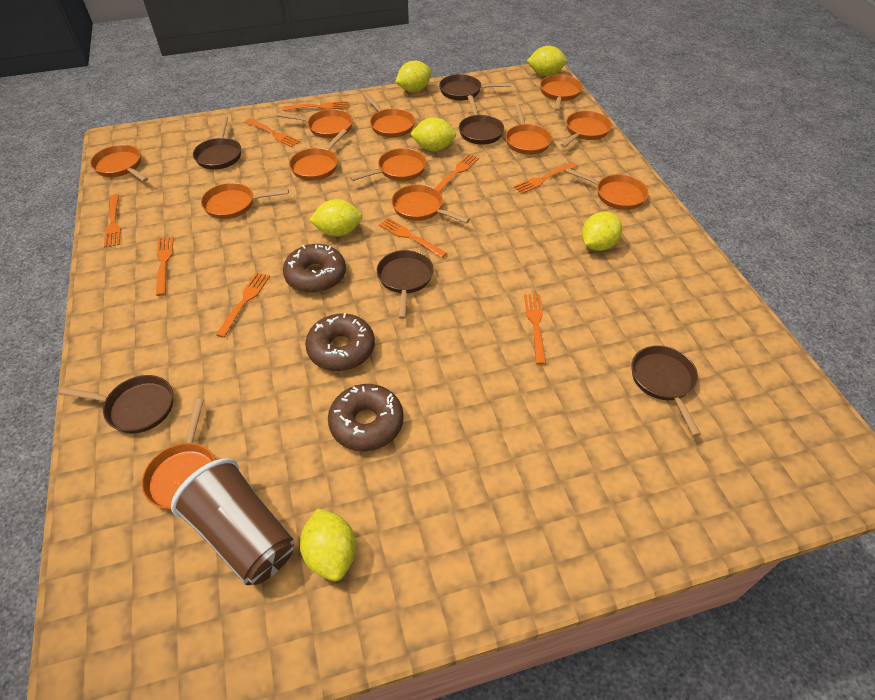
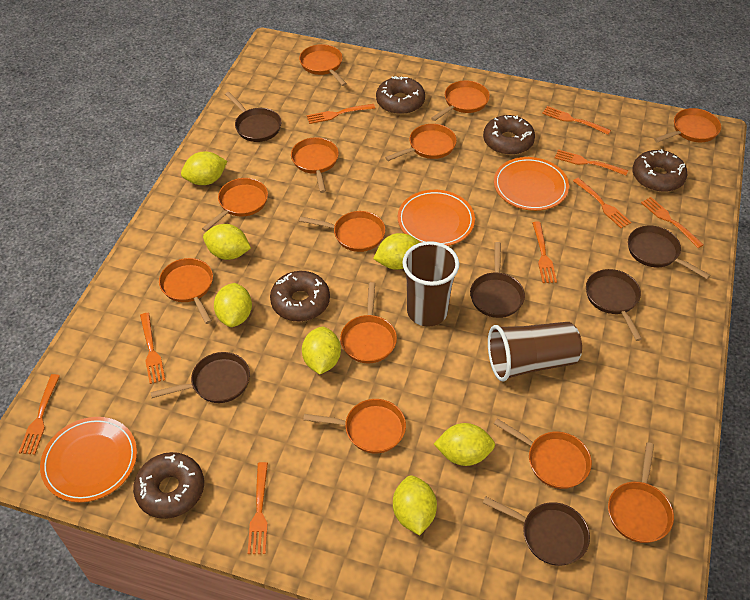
brown cup: [171,458,294,585] = 1 -> [402,241,459,327] [488,322,582,382] = 2
brown donut: [283,244,346,293] [305,313,375,371] [328,384,404,451] = 3 -> [133,452,204,519] [270,271,330,322] [376,76,425,115] [483,115,535,155] [633,149,687,192] = 5
orange plate: none = 0 -> [40,417,137,503] [398,190,475,246] [494,157,569,211] = 3
yellow lemon: [300,508,356,581] [309,199,362,236] [395,61,432,92] [410,117,456,151] [527,46,567,76] [582,212,622,251] = 6 -> [181,151,227,185] [203,224,251,260] [214,283,252,327] [302,327,341,374] [373,233,421,270] [393,475,437,535] [434,423,495,466] = 7

